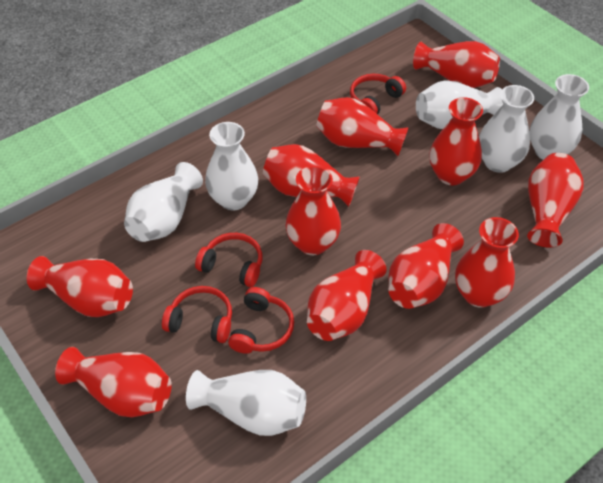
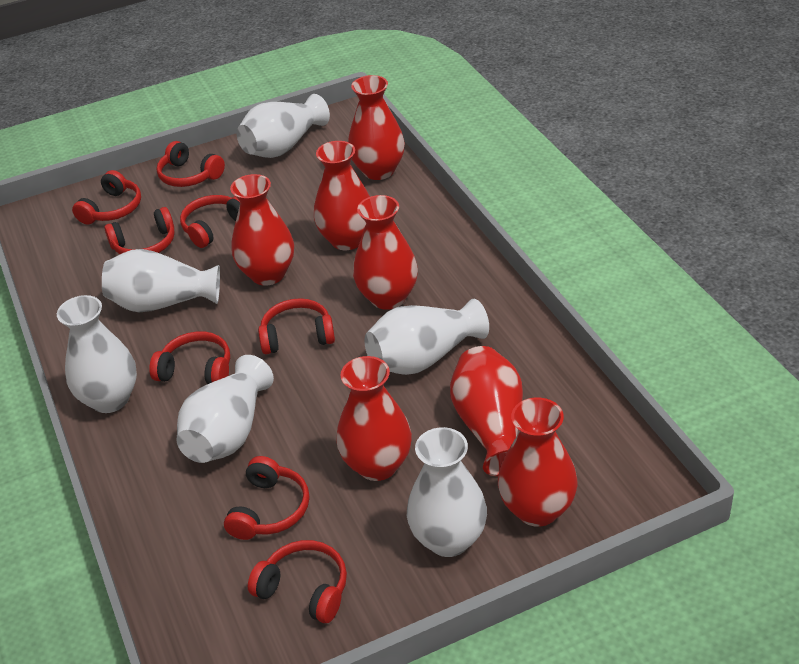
red headphones: [162,286,232,343] [195,233,262,287] [228,287,294,354] [350,74,406,114] = 4 -> [72,170,141,225] [104,207,175,254] [149,331,230,384] [157,141,225,187] [180,195,240,248] [224,456,309,540] [248,540,347,623] [258,298,335,354] = 8
red vase: [27,256,133,317] [55,347,172,417] [263,144,360,207] [285,166,341,255] [307,250,386,341] [316,97,409,156] [388,223,464,309] [413,41,500,88] [429,97,483,185] [455,217,519,308] [527,153,583,247] = 11 -> [230,174,294,286] [314,141,370,250] [336,356,412,481] [348,75,405,180] [353,195,418,310] [450,346,523,476] [498,397,578,527] = 7

